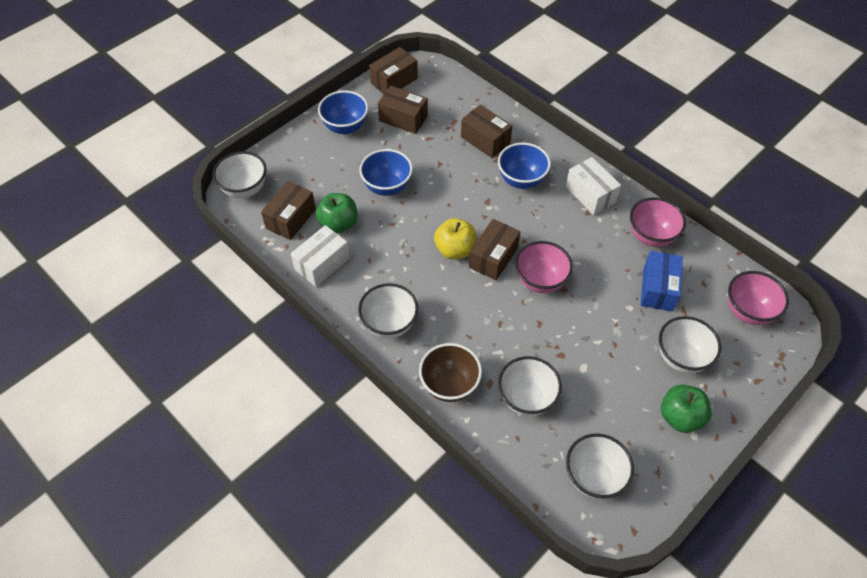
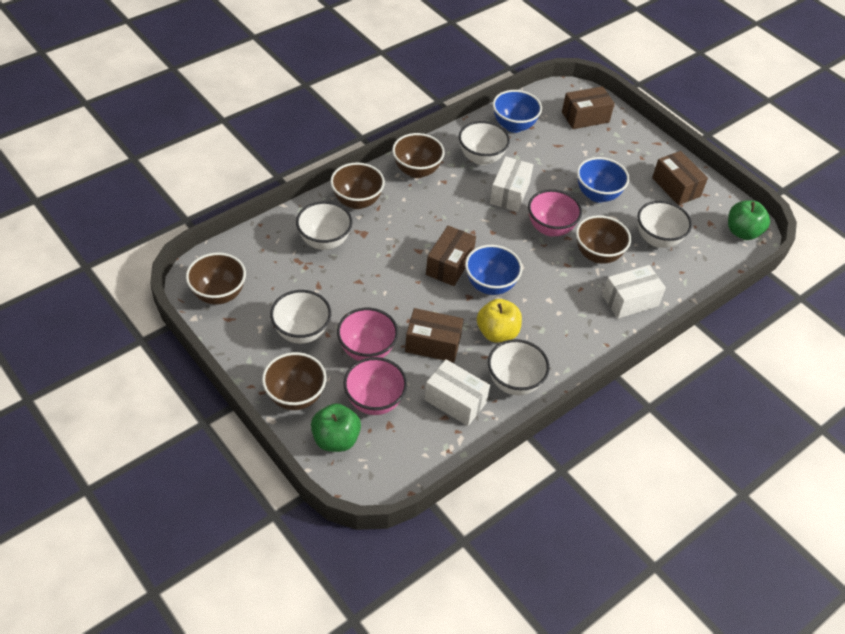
blue box: [641,251,683,312] = 1 -> none = 0
brown bowl: [419,343,482,402] = 1 -> [186,253,246,305] [262,352,327,410] [330,162,385,209] [392,133,445,178] [576,215,631,264] = 5
brown box: [261,181,316,240] [369,47,418,94] [378,86,428,134] [461,105,512,158] [469,219,520,280] = 5 -> [405,308,463,362] [426,226,476,286] [562,86,615,129] [652,151,708,205] = 4
white box: [291,225,350,287] [566,157,621,215] = 2 -> [424,359,490,426] [490,156,533,212] [602,265,666,318] = 3

